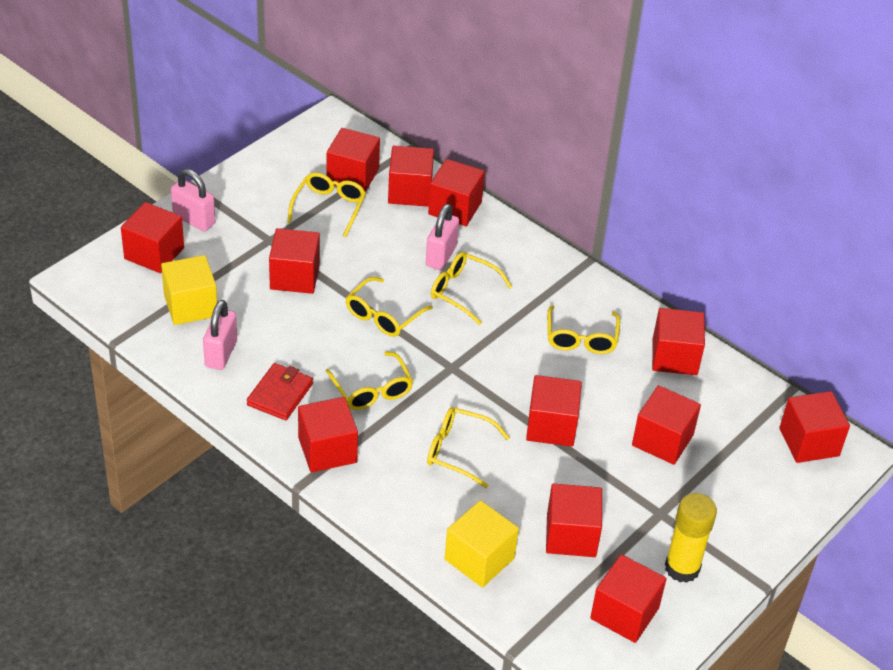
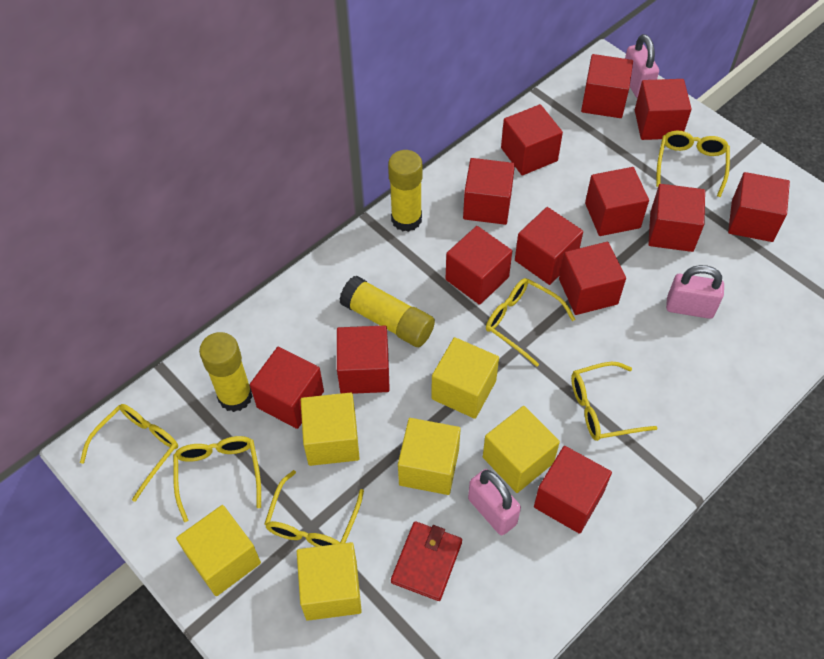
red cube: [121,202,184,273] [269,228,320,294] [298,397,358,472] [327,128,380,192] [388,146,434,207] [428,159,485,226] [526,375,582,447] [546,483,602,557] [590,554,667,643] [632,385,701,465] [652,308,705,375] [779,391,850,463] = 12 -> [250,347,324,429] [337,326,390,394] [446,226,512,305] [463,158,515,225] [501,104,563,175] [515,207,583,285] [534,446,612,534] [559,242,626,315] [581,54,633,118] [585,167,649,236] [635,79,692,140] [648,184,705,252] [728,172,790,242] = 13
yellow cube: [161,255,217,325] [445,500,519,587] = 2 -> [176,505,261,596] [297,542,362,621] [301,393,360,466] [398,418,461,495] [431,337,499,419] [483,406,560,493] = 6
yellow glue stick: [665,493,717,583] = 1 -> [199,332,253,412] [339,276,435,347] [388,150,422,232] = 3

